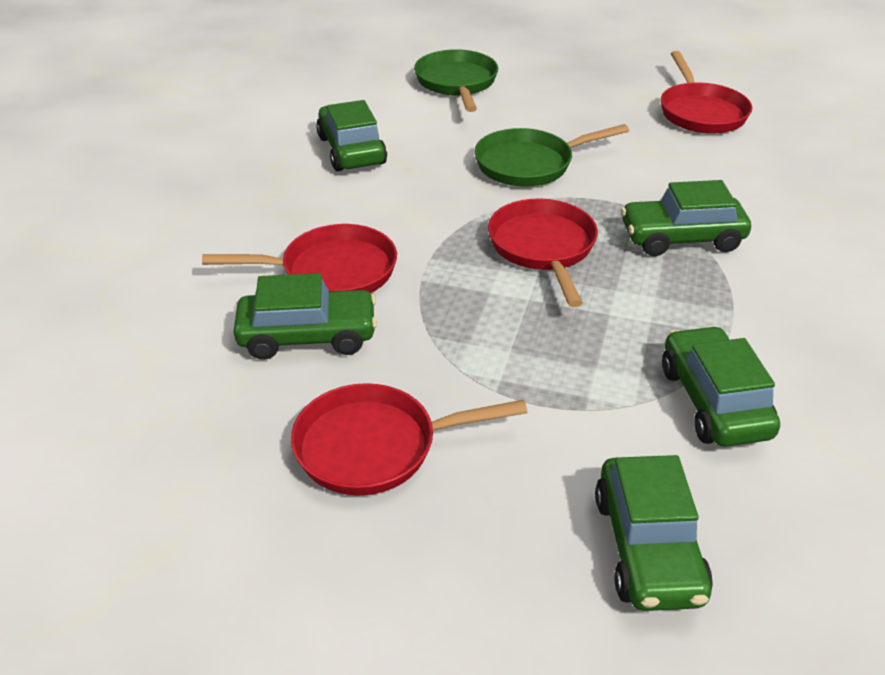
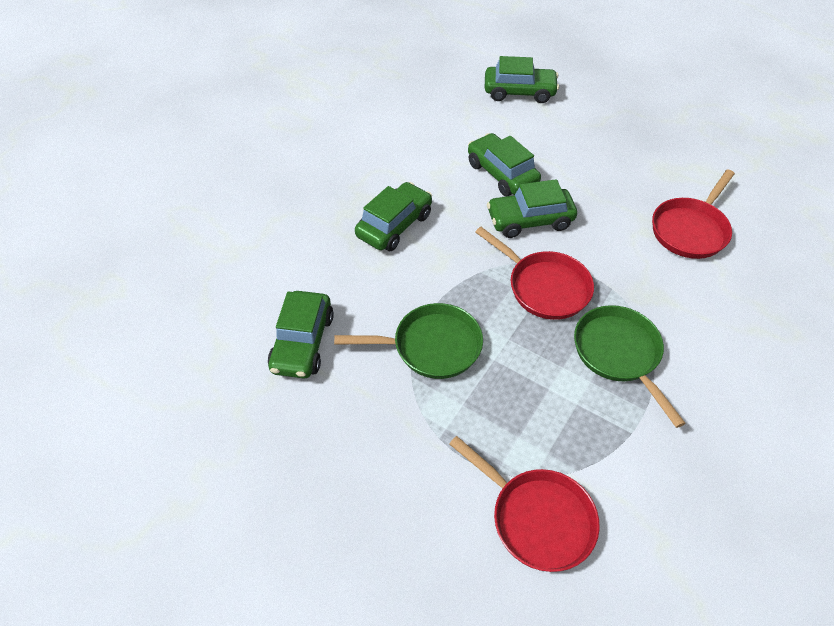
red pan: [202,224,397,293] [291,383,527,496] [488,199,598,307] [661,51,752,134] = 4 -> [449,436,600,572] [475,227,594,320] [652,169,735,259] = 3

